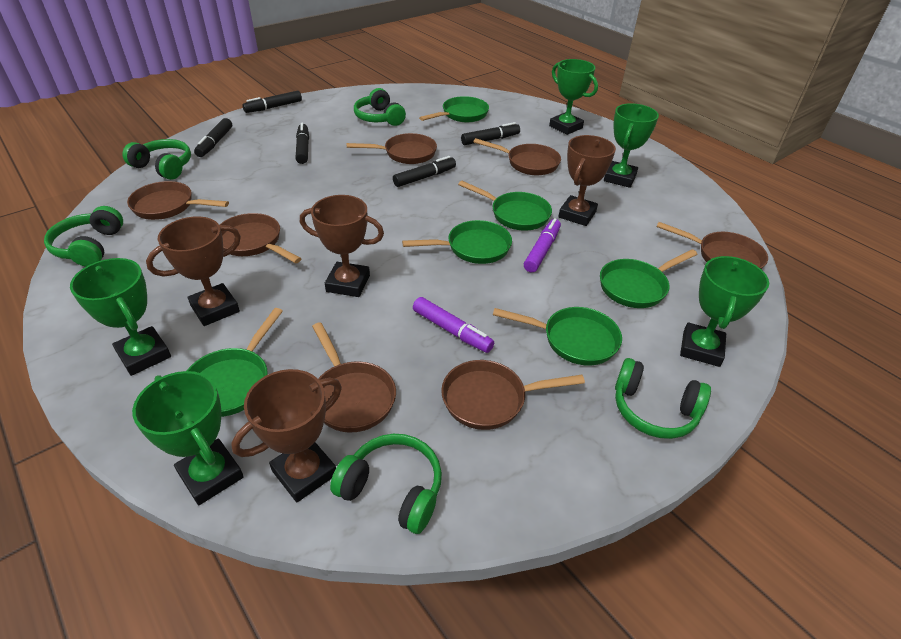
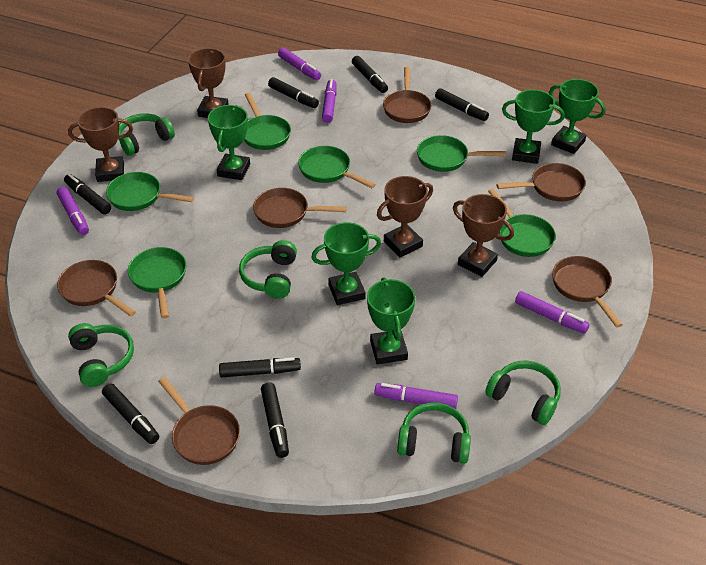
black marker: [194,118,232,157] [242,91,302,113] [295,123,309,164] [393,156,456,187] [461,122,520,145] = 5 -> [64,174,111,214] [102,383,159,444] [219,357,301,377] [261,383,289,458] [268,77,319,108] [352,56,388,93] [435,88,489,121] = 7
brown pan: [127,181,229,220] [220,213,302,264] [312,322,396,433] [347,133,437,164] [441,360,585,430] [473,138,561,175] [656,222,768,269] = 7 -> [57,260,136,317] [158,377,240,465] [253,188,347,228] [383,67,431,123] [496,163,586,202] [552,256,623,327] = 6
purple marker: [413,297,494,353] [524,218,561,272] = 2 -> [57,187,89,235] [278,48,321,80] [322,79,337,123] [374,383,458,409] [515,291,590,334] = 5

